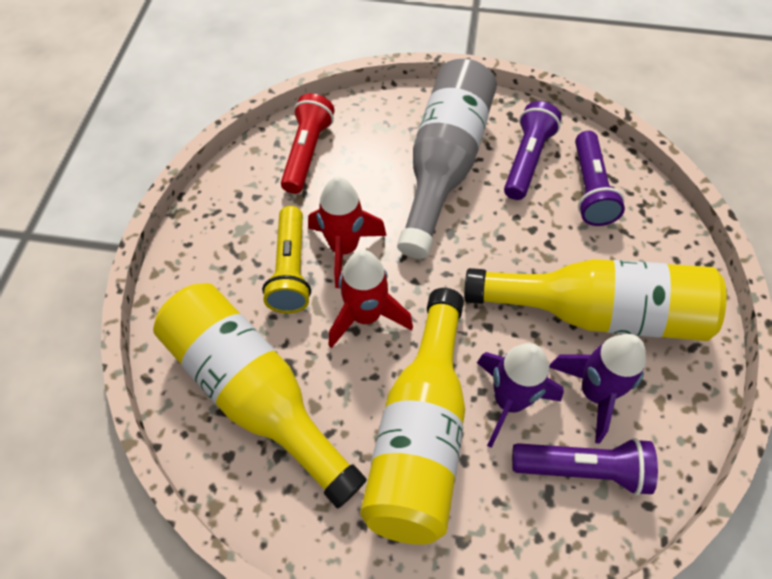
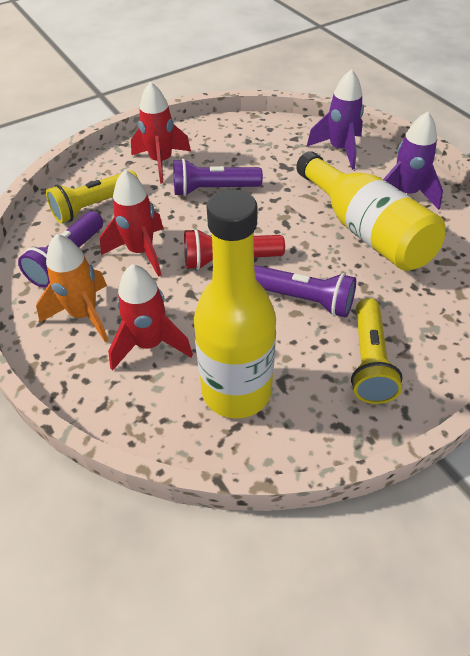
grey bottle: [397,59,497,259] = 1 -> none = 0
orange rocket: none = 0 -> [36,234,109,343] = 1
red rocket: [308,177,387,288] [329,250,413,348] = 2 -> [100,170,163,277] [108,264,193,371] [131,82,191,183] = 3
yellow bottle: [153,283,367,508] [360,288,465,545] [464,259,727,341] = 3 -> [194,189,276,419] [296,151,445,271] = 2
yellow flashlight: [262,206,311,313] = 1 -> [46,170,139,223] [351,298,402,404] = 2

